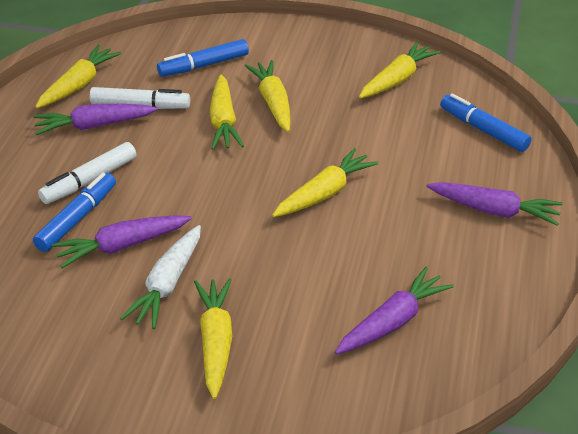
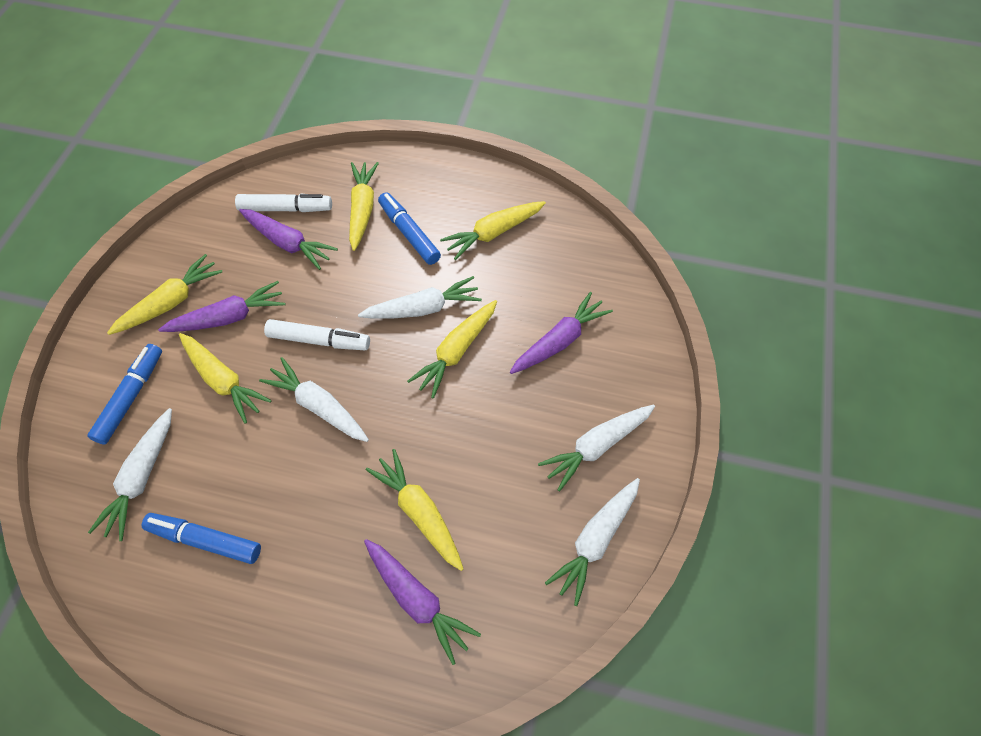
white carrot: [120,225,201,329] = 1 -> [88,408,172,541] [259,357,369,442] [358,276,482,319] [538,405,655,492] [545,478,640,606] = 5

